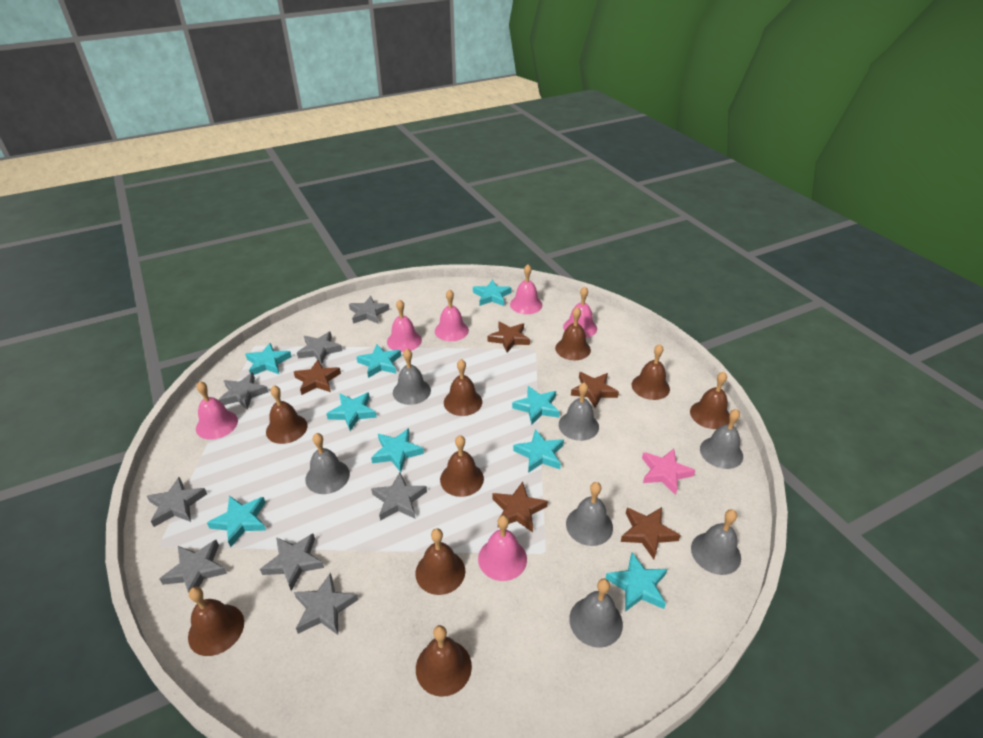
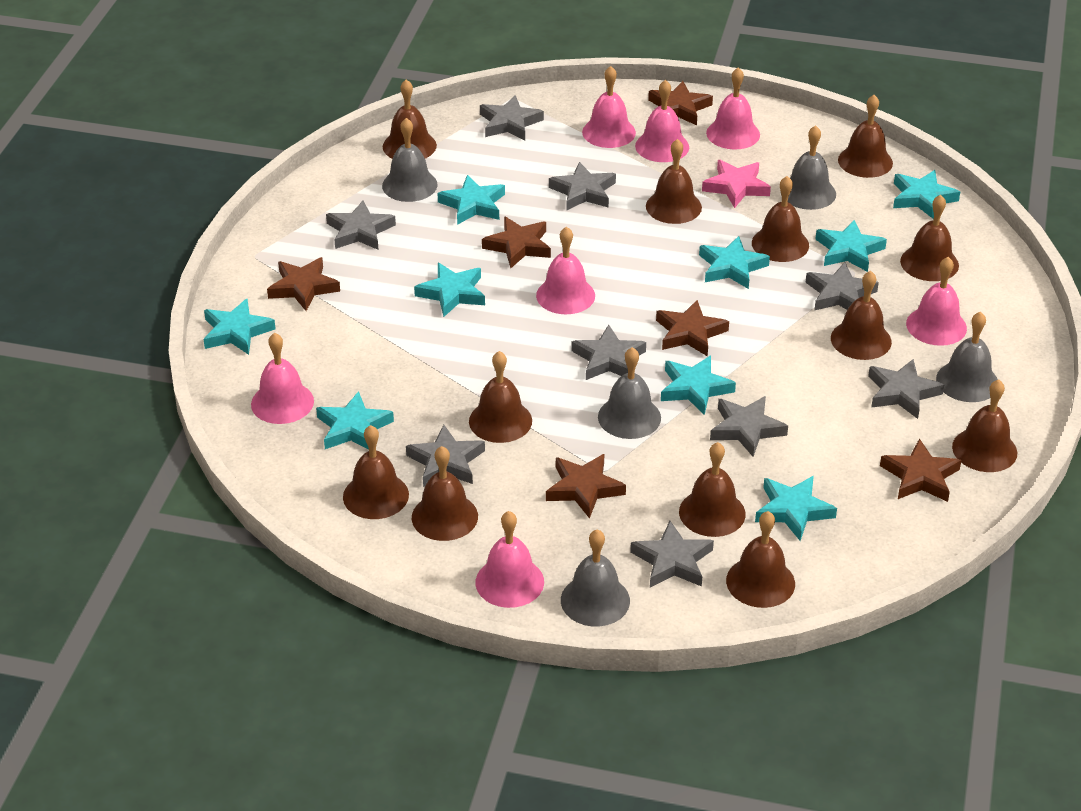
brown bell: [188,587,244,656] [266,385,308,444] [415,528,465,595] [416,625,472,697] [440,435,484,497] [444,359,482,416] [555,307,591,360] [632,344,670,400] [690,372,729,429] = 9 -> [343,425,409,519] [383,79,437,159] [412,446,478,541] [469,351,532,443] [646,139,702,224] [679,442,746,537] [726,511,795,608] [752,176,809,262] [831,271,892,360] [838,95,893,178] [900,195,959,281] [952,380,1017,472] = 12
brown star: [294,360,341,395] [487,322,530,352] [492,482,548,532] [571,372,619,408] [621,507,681,559] = 5 -> [267,257,340,311] [482,216,551,269] [546,454,626,519] [648,81,713,125] [656,300,729,357] [880,438,961,502] = 6
grey bell: [305,433,350,494] [393,349,431,405] [559,382,599,441] [566,482,613,546] [569,578,623,648] [691,509,741,575] [700,409,743,469] = 7 -> [382,118,438,202] [561,529,630,627] [598,347,661,439] [780,125,836,210] [936,312,998,402] = 5
grey star: [147,477,207,527] [159,540,227,593] [218,372,268,410] [260,533,324,591] [294,573,358,635] [297,332,342,364] [349,296,390,324] [371,472,427,521] = 8 -> [326,200,396,250] [406,425,485,487] [480,95,544,140] [549,162,616,210] [571,325,646,380] [630,521,714,587] [710,396,788,457] [805,262,879,311] [868,359,944,419] = 9
pink bell: [196,381,238,440] [387,299,422,352] [435,289,469,341] [478,515,527,581] [510,265,542,314] [563,287,597,338] = 6 -> [251,333,314,424] [475,511,544,608] [536,226,595,314] [582,66,636,148] [635,80,689,162] [706,67,760,149] [906,257,967,346] = 7

